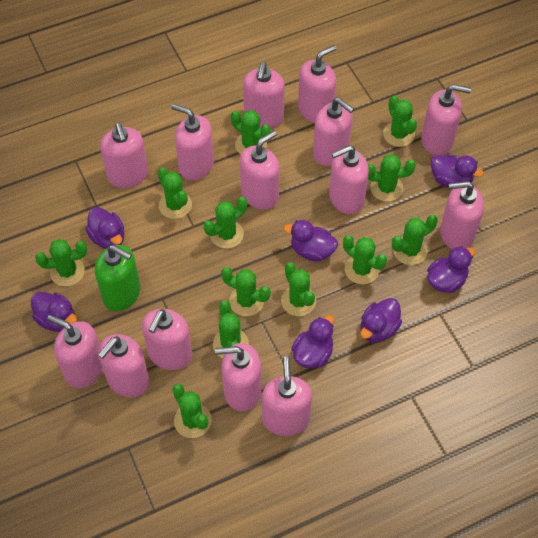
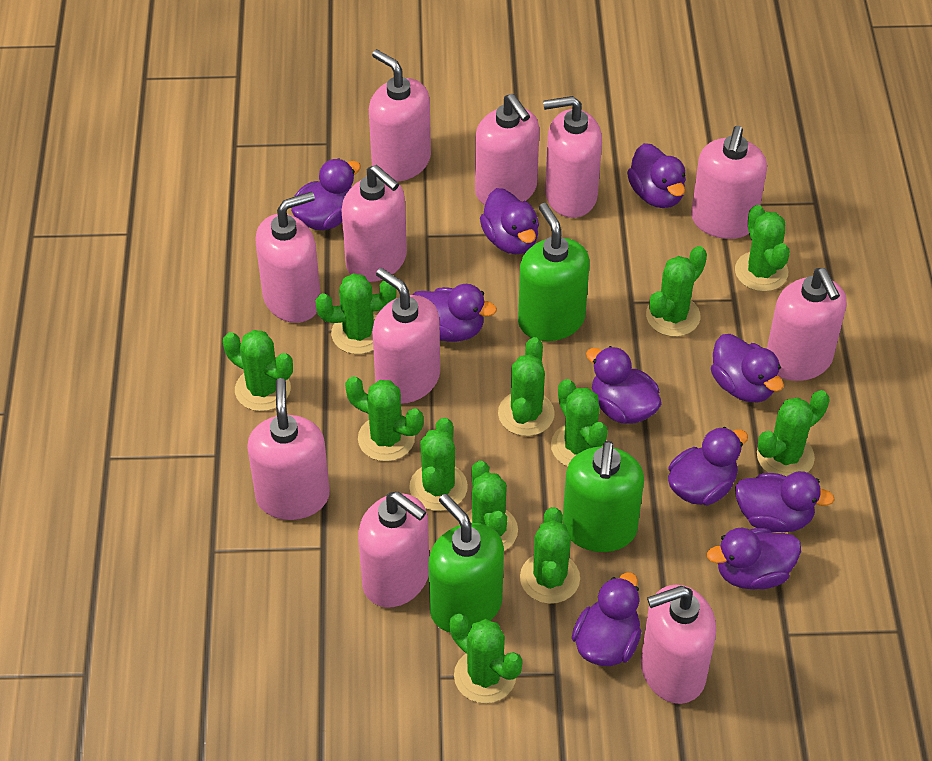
green soap dispenser: [95,245,141,311] = 1 -> [428,494,504,632] [518,203,590,341] [562,441,644,552] = 3
pink soap dispenser: [47,315,103,388] [98,334,149,397] [100,122,148,188] [142,309,192,370] [171,104,214,180] [215,343,261,412] [240,130,279,210] [243,62,285,128] [262,356,312,436] [298,45,337,123] [313,97,354,166] [329,145,369,214] [421,84,471,155] [440,181,484,249] = 14 -> [247,378,330,520] [256,191,321,323] [341,165,407,282] [358,492,429,607] [369,49,431,182] [372,268,440,404] [475,94,540,205] [543,96,602,218] [641,585,716,704] [691,126,767,239] [767,268,847,381] = 11
purple duck: [31,292,77,332] [85,207,125,249] [283,220,338,262] [291,315,335,368] [360,298,402,343] [427,246,476,293] [431,155,484,187] = 7 -> [291,158,361,230] [413,284,497,342] [480,188,539,254] [572,572,641,666] [586,346,662,424] [627,143,686,208] [668,427,748,505] [707,528,801,589] [711,334,784,402] [735,471,835,532] = 10

